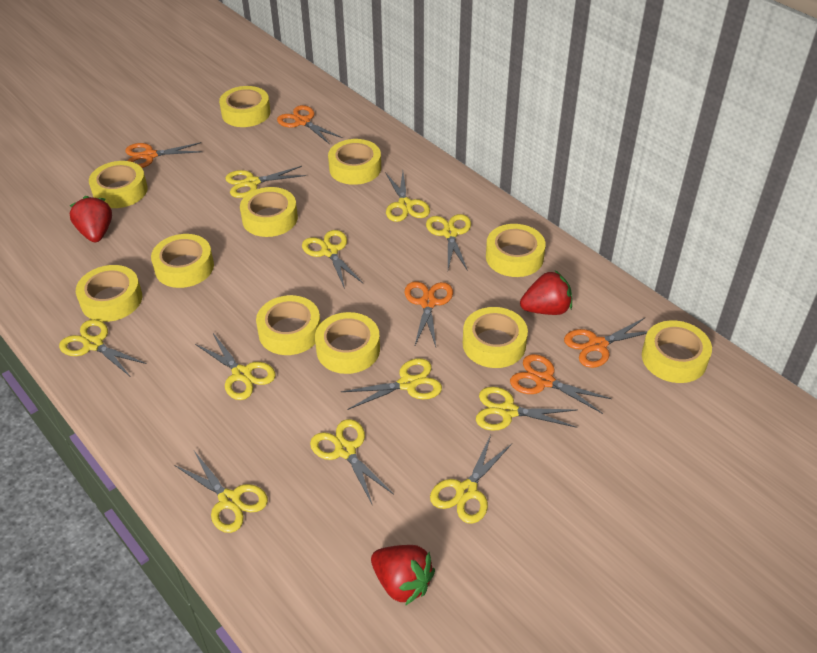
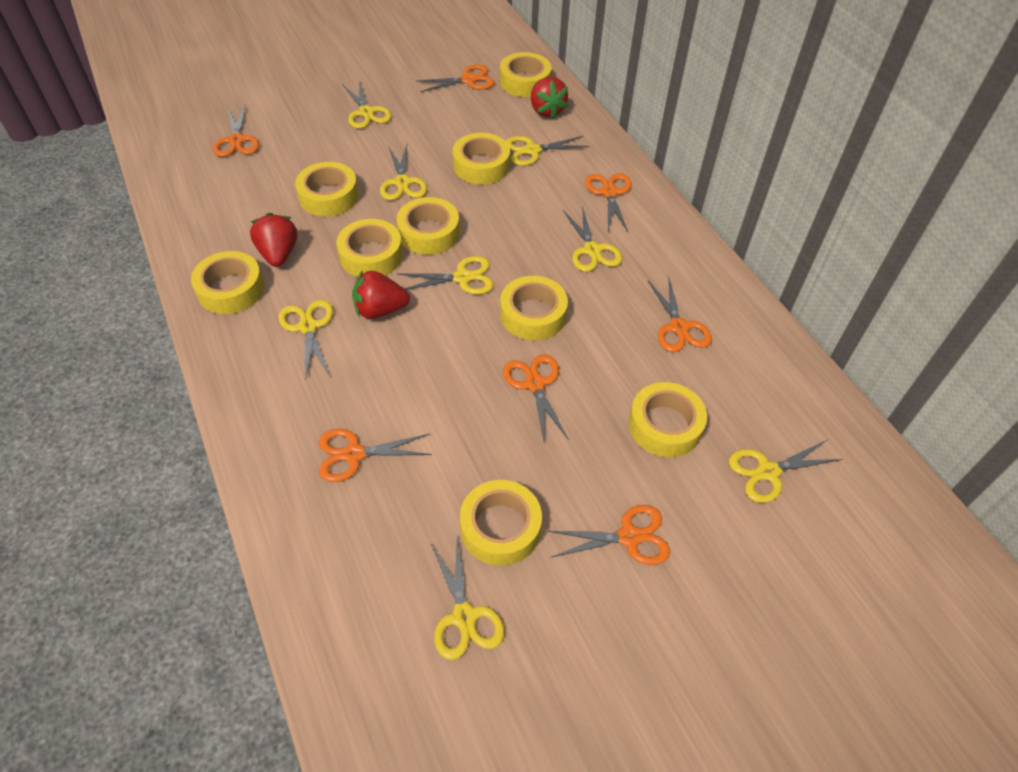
orange scissors: [125,142,202,168] [277,105,343,144] [404,281,453,347] [510,354,612,414] [564,317,648,368] = 5 -> [213,105,259,157] [319,429,432,482] [416,64,495,92] [503,354,569,440] [547,505,670,565] [585,173,632,233] [648,276,712,352] = 7
yellow scissors: [59,319,147,377] [174,451,268,533] [195,332,276,400] [225,166,306,198] [302,230,363,289] [310,419,394,506] [341,358,442,410] [385,172,430,222] [426,214,471,271] [430,435,512,524] [476,387,577,431] = 11 -> [279,300,333,381] [342,80,392,129] [380,145,427,200] [397,256,494,295] [430,537,505,660] [506,136,589,166] [563,206,622,272] [729,440,843,503] = 8
yellow tape: [76,265,142,322] [89,161,148,208] [151,234,214,288] [219,86,270,127] [240,187,298,237] [256,295,321,355] [315,312,380,374] [328,139,381,185] [463,307,528,368] [486,224,546,277] [642,320,712,383] = 11 -> [191,251,264,314] [295,162,359,216] [337,219,403,277] [397,197,460,255] [453,133,510,184] [460,480,542,566] [500,52,552,97] [500,276,568,341] [629,382,707,457] = 9

